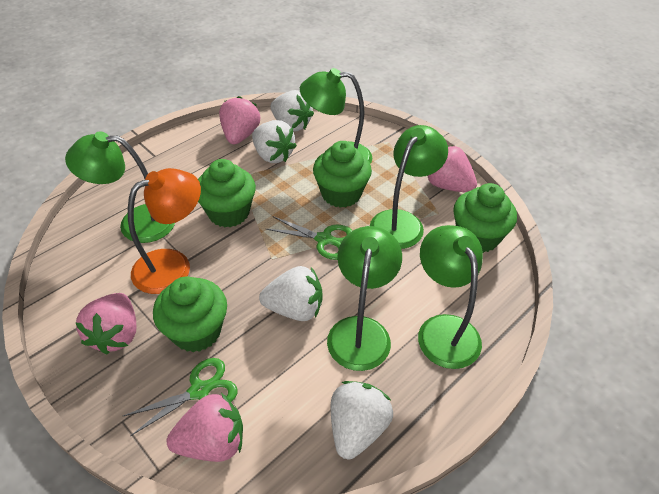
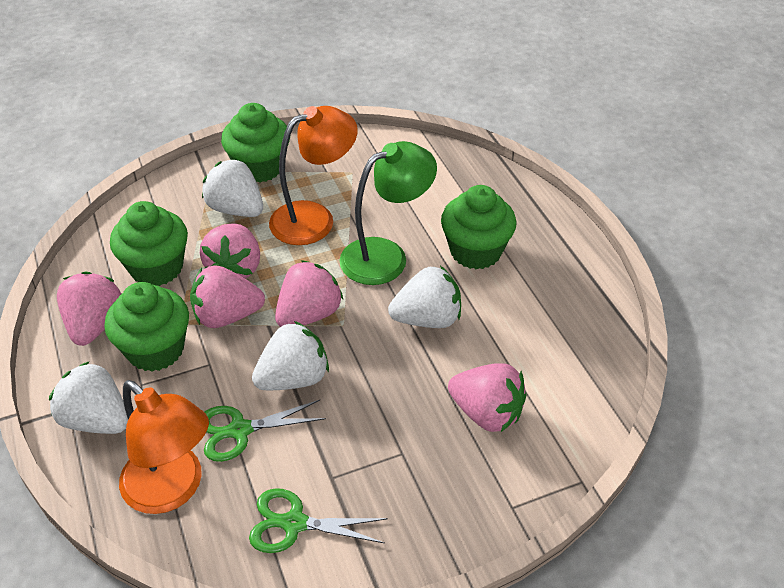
green lamp: [65,132,175,243] [300,68,372,164] [327,226,402,371] [370,125,448,249] [418,225,483,369] = 5 -> [339,141,437,285] = 1
orange lamp: [128,168,201,294] = 1 -> [119,380,209,514] [269,106,358,245] = 2
pink strawberry: [76,293,136,354] [167,393,243,462] [219,96,260,144] [425,146,477,192] = 4 -> [57,271,121,346] [190,265,265,328] [200,223,260,279] [275,260,343,327] [448,363,527,432] = 5

